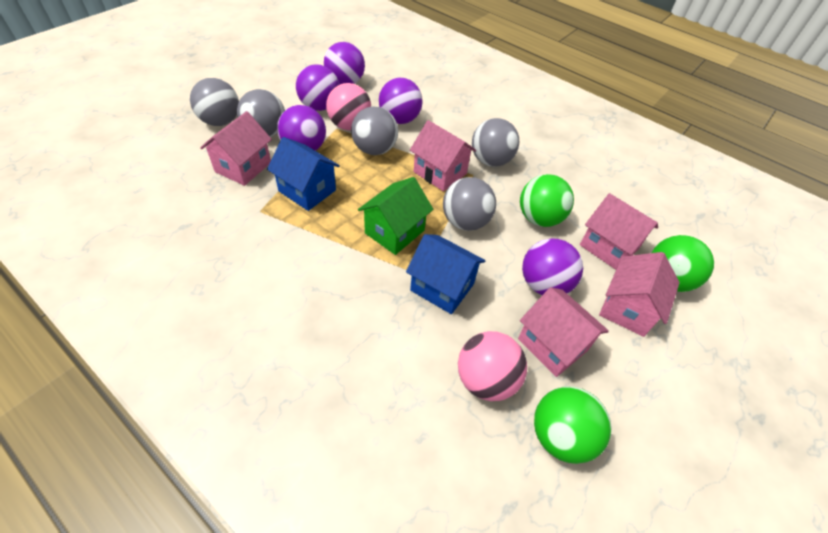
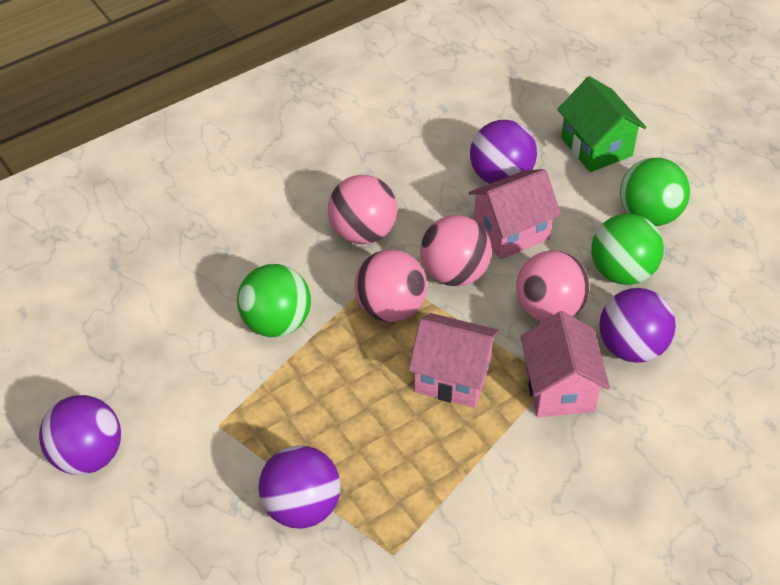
blue house: [267,137,340,211] [406,234,486,314] = 2 -> none = 0
grey ball: [190,78,239,126] [237,89,285,137] [351,107,398,155] [443,177,496,231] [472,118,519,167] = 5 -> none = 0
pink ball: [326,83,371,130] [458,331,527,401] = 2 -> [328,175,397,244] [354,250,427,322] [420,215,492,286] [516,250,590,322] = 4
pink house: [200,111,272,186] [410,120,476,191] [518,287,609,377] [580,193,658,270] [599,252,680,337] = 5 -> [408,313,500,408] [469,169,561,259] [521,311,610,417] = 3
purple ball: [277,105,326,151] [296,64,339,111] [324,42,365,85] [379,78,423,124] [522,238,583,295] = 5 -> [39,395,121,475] [258,445,341,529] [470,120,537,184] [600,288,676,363] = 4

